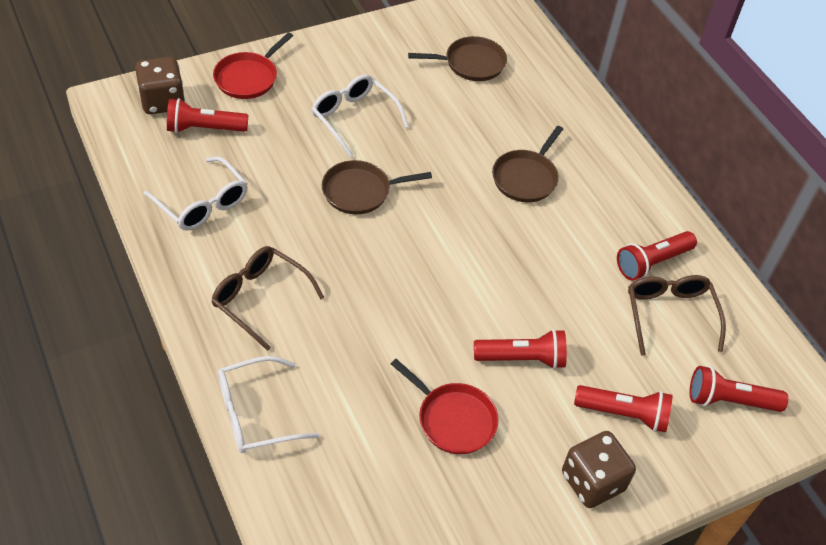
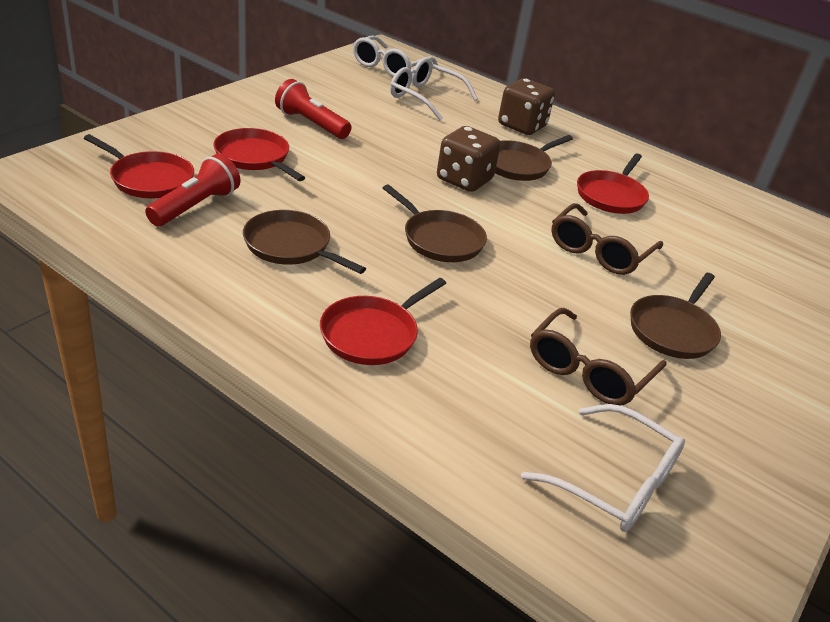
brown pan: [322,160,432,215] [408,36,507,81] [492,126,563,202] = 3 -> [243,210,366,274] [383,184,487,262] [495,135,573,181] [630,273,721,359] = 4
red flashlight: [167,98,248,133] [474,329,567,369] [574,385,672,432] [617,231,697,281] [690,366,788,412] = 5 -> [145,154,240,226] [275,79,352,139] = 2
red pan: [213,32,293,99] [391,359,499,454] = 2 -> [84,134,194,198] [213,128,305,181] [320,278,446,365] [577,154,649,214] = 4

